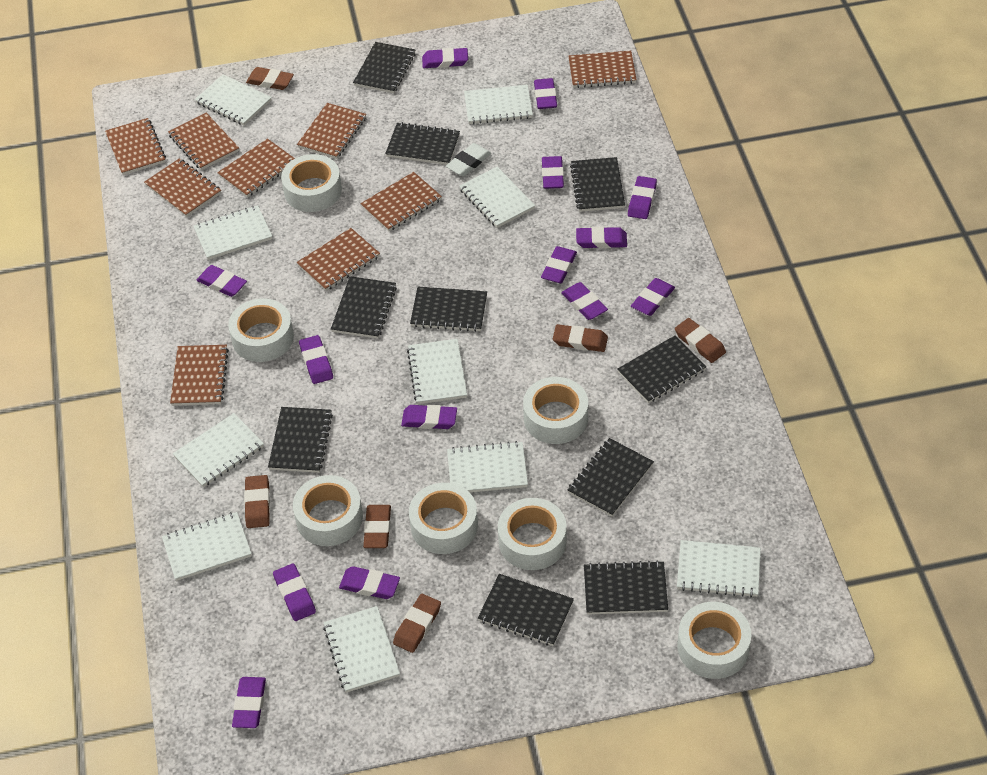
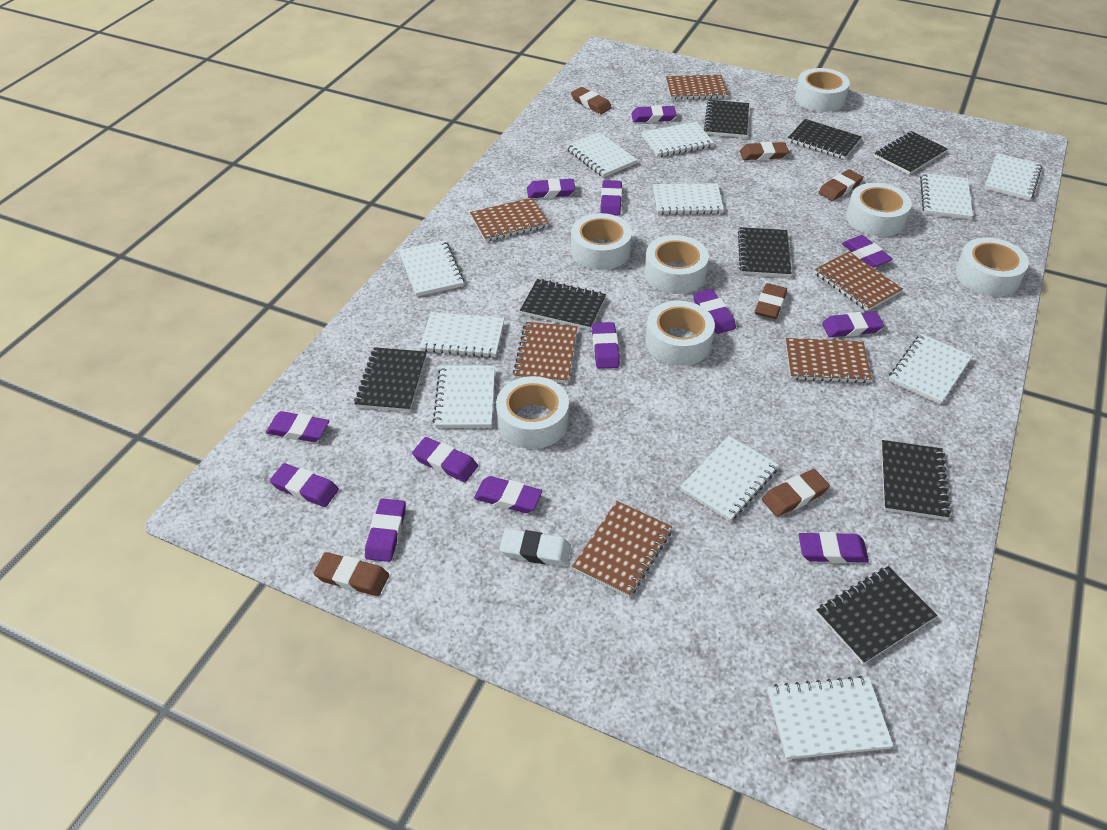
black notebook: [268,407,333,473] [331,276,397,339] [353,42,416,93] [385,122,460,165] [410,287,487,332] [478,574,574,646] [568,438,654,517] [570,157,625,212] [584,560,668,615] [617,335,707,403] = 10 -> [354,347,426,412] [520,279,606,330] [704,100,749,138] [738,227,792,277] [788,119,862,159] [816,566,937,664] [874,131,947,175] [881,440,951,520] = 8
brown notebook: [105,118,166,175] [144,158,221,217] [168,113,239,170] [170,345,229,406] [217,139,295,197] [296,228,380,291] [297,103,366,159] [360,172,442,232] [568,51,637,88] = 9 -> [470,198,549,242] [513,322,577,383] [572,501,672,597] [666,75,728,100] [785,338,872,383] [814,252,903,311] = 6
purple eraser: [196,265,247,297] [232,677,266,728] [273,564,316,621] [299,335,333,384] [339,566,400,599] [401,405,457,429] [422,48,468,68] [534,78,557,109] [541,246,577,283] [542,156,564,189] [561,282,608,320] [576,227,627,249] [628,176,657,219] [631,278,675,316] = 14 -> [266,411,329,442] [270,463,339,507] [365,498,406,562] [412,437,478,482] [474,476,542,513] [527,178,575,198] [592,322,620,369] [600,180,622,216] [631,105,676,122] [693,289,736,334] [799,532,869,563] [822,312,884,337] [842,235,893,268] = 13
white notebook: [162,512,251,581] [173,413,264,487] [194,205,272,260] [195,74,272,125] [323,606,400,693] [407,339,467,404] [447,441,528,493] [459,167,535,228] [464,85,533,124] [677,540,761,597] = 10 -> [399,241,464,297] [420,312,505,358] [433,365,495,428] [566,132,637,177] [641,122,714,157] [653,183,724,215] [680,436,779,522] [767,676,893,759] [889,334,972,405] [920,173,973,219] [984,153,1042,200] = 11

